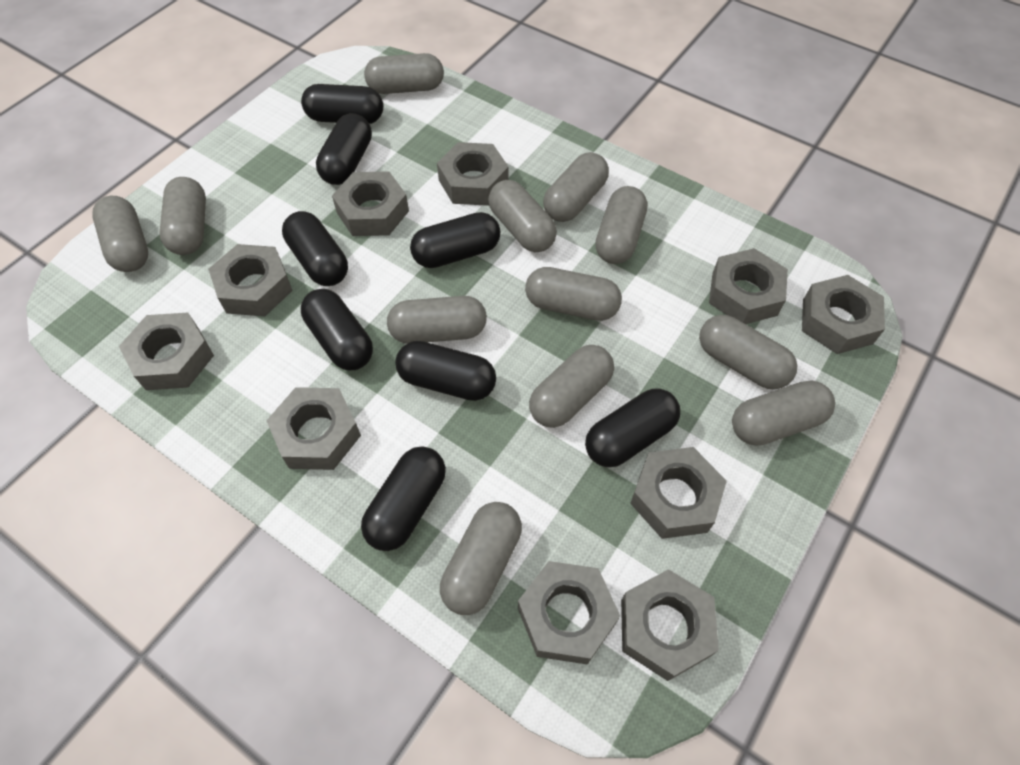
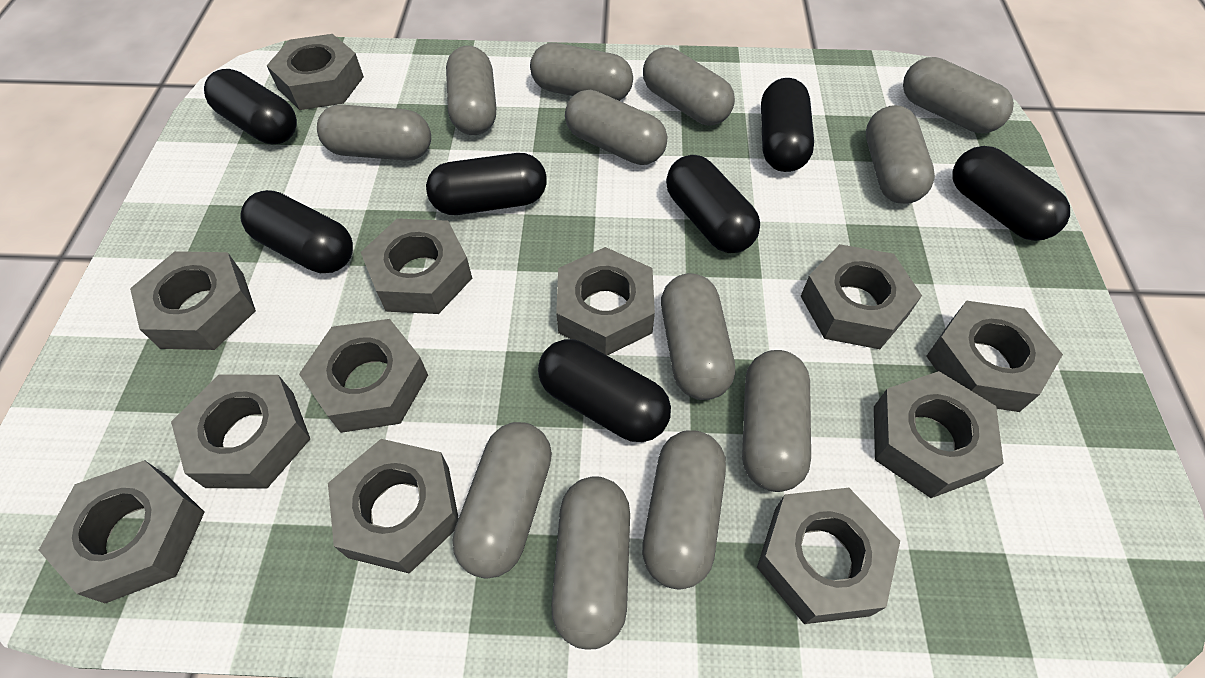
black capsule: [282,211,348,286] [301,84,383,124] [301,289,373,370] [316,113,372,185] [361,447,446,551] [395,341,496,401] [410,212,500,268] [585,388,680,467] = 8 -> [204,69,297,144] [240,190,353,273] [426,153,547,215] [538,339,671,442] [666,155,760,253] [761,78,814,172] [953,146,1070,241] = 7
grey nut: [119,313,214,390] [208,244,293,316] [266,387,361,470] [332,171,409,236] [437,142,509,206] [518,561,620,665] [621,569,719,681] [630,447,727,539] [709,248,788,324] [802,275,885,354] = 10 -> [39,460,205,603] [130,251,256,350] [171,374,310,489] [267,34,364,110] [299,319,428,433] [328,439,459,574] [361,218,472,314] [556,247,655,356] [757,488,900,624] [801,244,922,349] [874,371,1004,498] [927,300,1063,412] = 12

